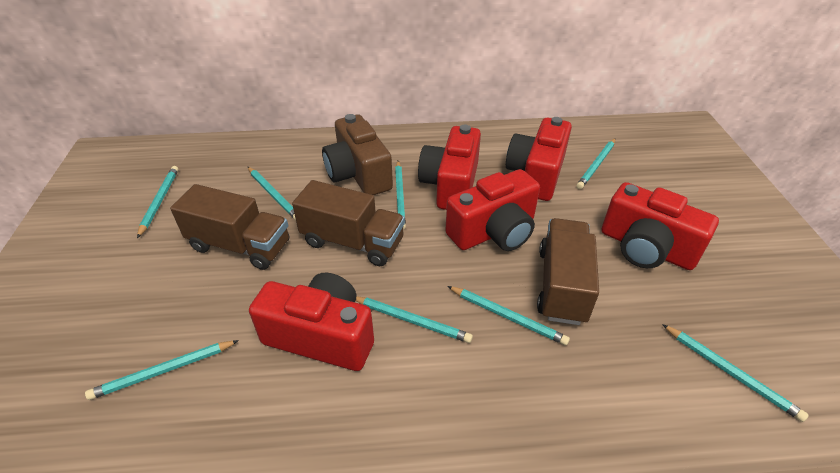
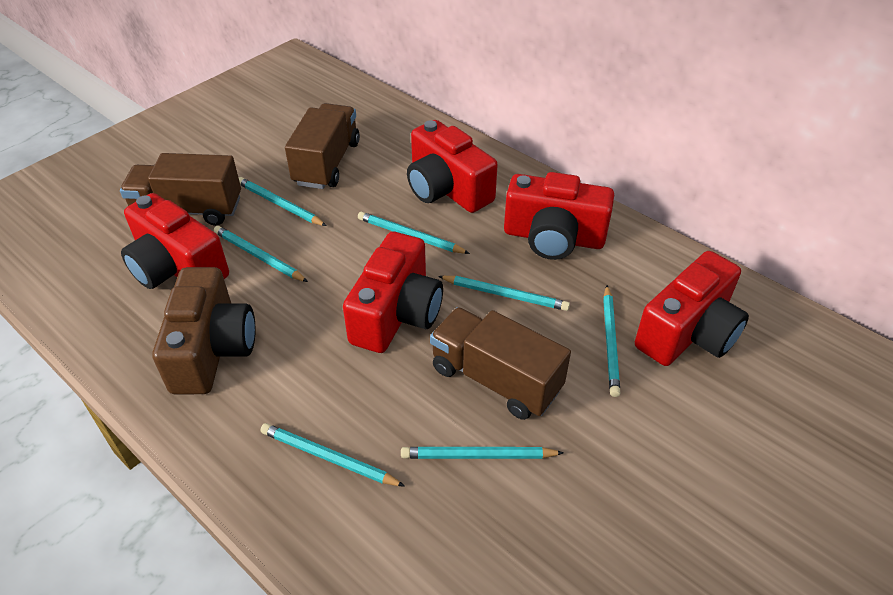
turquoise pencil: [85,340,239,400] [137,166,179,238] [248,167,296,220] [356,296,473,343] [395,161,406,230] [447,286,570,346] [576,138,616,189] [662,324,809,422] = 8 -> [214,226,308,282] [239,177,326,226] [260,423,405,486] [358,212,470,254] [401,447,564,459] [438,276,570,311] [603,285,620,397] = 7

